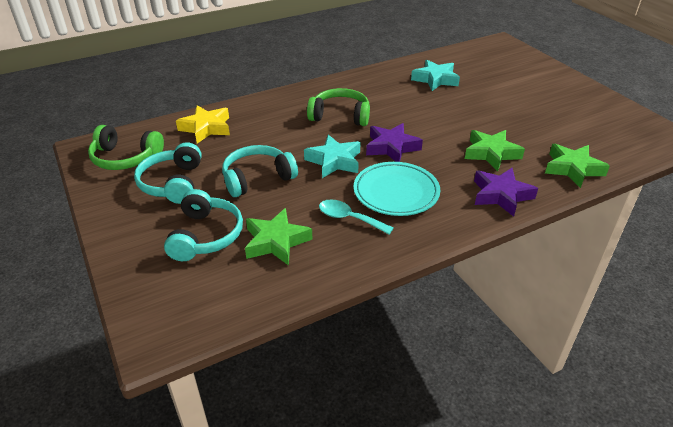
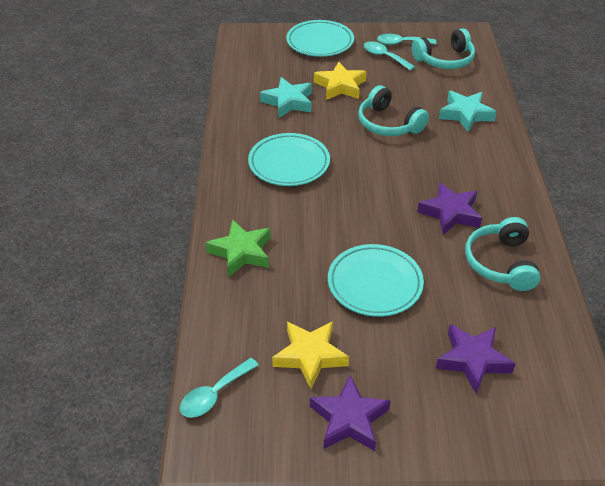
green headphones: [88,125,164,170] [307,88,370,126] = 2 -> none = 0
green star: [245,208,312,266] [465,130,525,171] [545,144,610,188] = 3 -> [206,219,271,277] = 1
purple star: [366,123,423,162] [474,168,538,217] = 2 -> [310,375,391,451] [417,182,482,235] [436,324,516,394] = 3
turquoise plate: [353,162,440,216] = 1 -> [248,133,330,186] [286,20,354,57] [328,244,424,317] = 3
turquoise spoon: [319,200,393,234] = 1 -> [180,358,259,418] [364,41,415,71] [377,34,436,45] = 3
yellow star: [176,105,230,144] = 1 -> [272,321,349,389] [314,62,366,100] = 2

